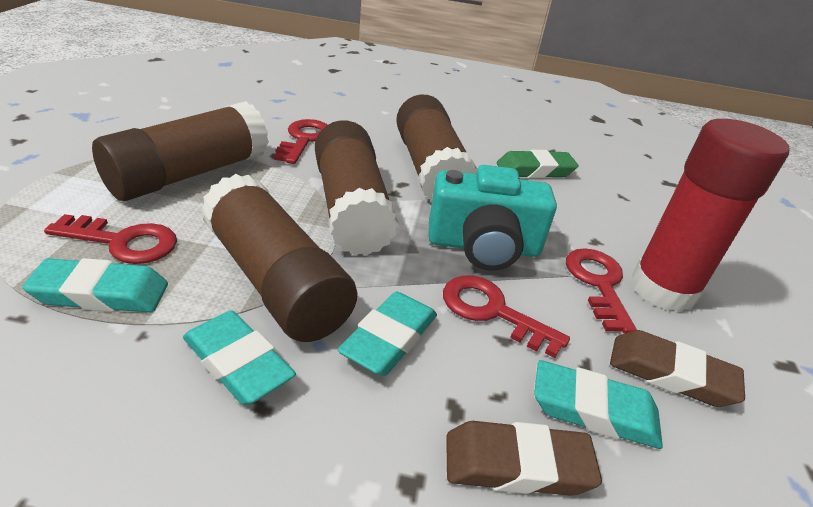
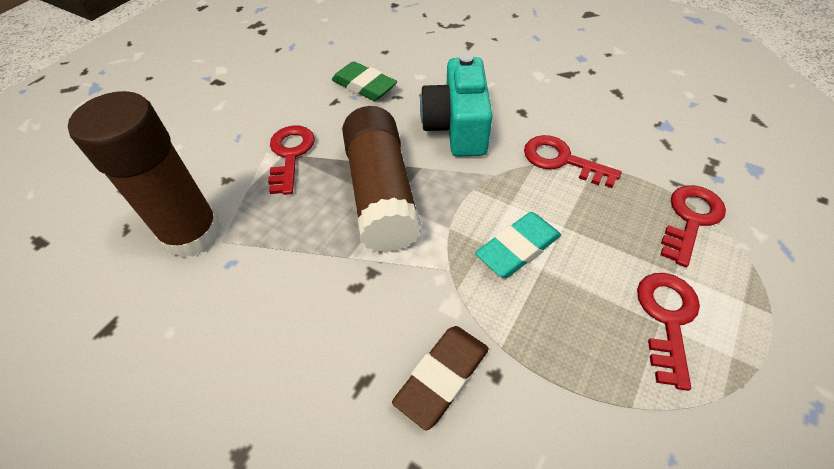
brown eraser: [446,421,602,496] [610,330,745,407] = 2 -> [392,326,489,431] = 1
brown glue stick: [92,101,269,201] [201,174,357,342] [315,120,398,255] [396,95,477,202] = 4 -> [68,91,222,258] [342,106,422,253] = 2
red glue stick: [631,119,789,312] = 1 -> none = 0
turquoise eraser: [22,258,168,312] [183,311,296,405] [337,292,437,376] [534,360,663,449] = 4 -> [475,212,561,278] = 1

